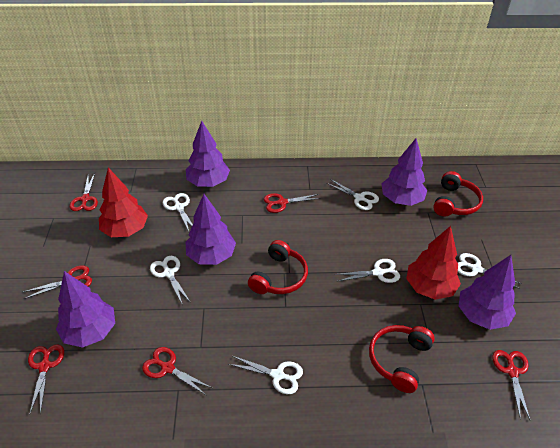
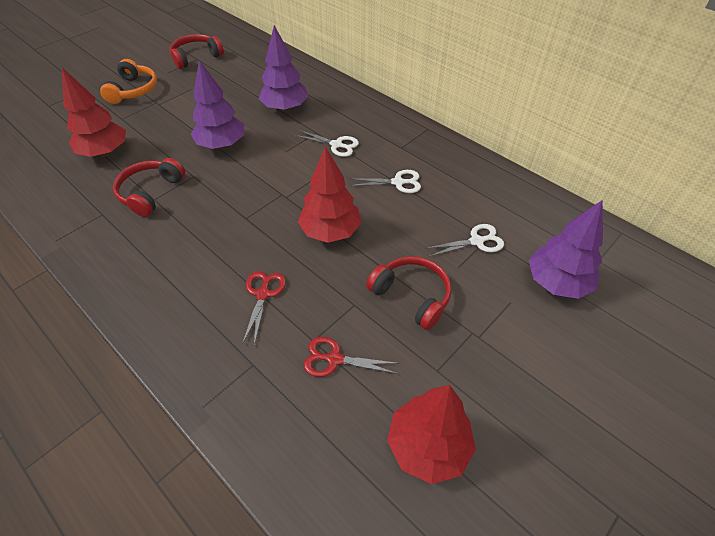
orange headphones: none = 0 -> [100,59,157,104] = 1
purple tree: [56,271,115,348] [186,121,230,187] [186,194,236,265] [382,138,427,206] [459,255,516,330] = 5 -> [191,60,244,149] [259,25,309,112] [529,200,603,299] = 3
red scissors: [23,265,92,299] [28,344,64,415] [70,173,98,211] [142,347,212,395] [264,193,321,213] [492,350,530,420] = 6 -> [242,271,286,345] [303,337,400,377] = 2
red tree: [99,168,148,237] [406,226,461,300] = 2 -> [62,68,126,157] [298,147,361,243] [387,385,476,484] = 3
white scissors: [150,256,191,304] [163,193,193,232] [229,356,303,394] [326,179,379,210] [335,259,400,283] [458,253,522,289] = 6 -> [295,130,359,157] [350,170,421,193] [425,224,504,257] = 3

